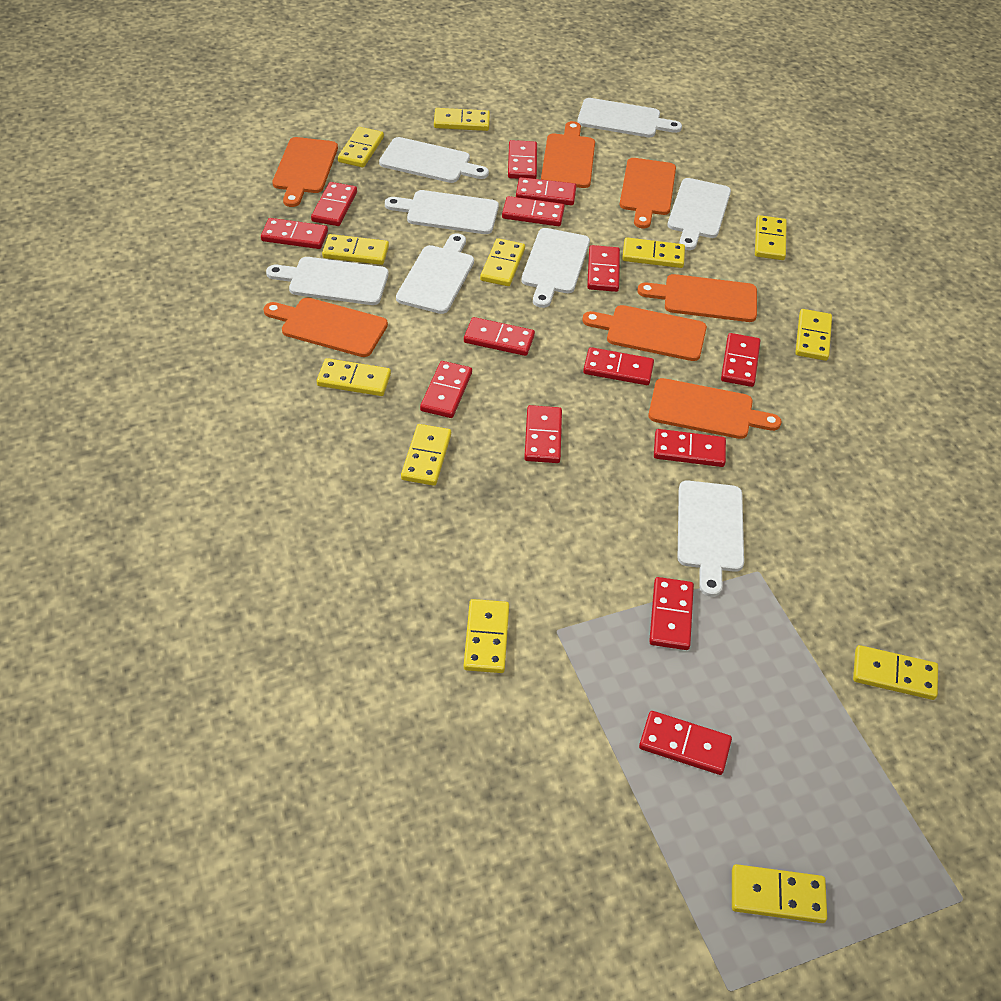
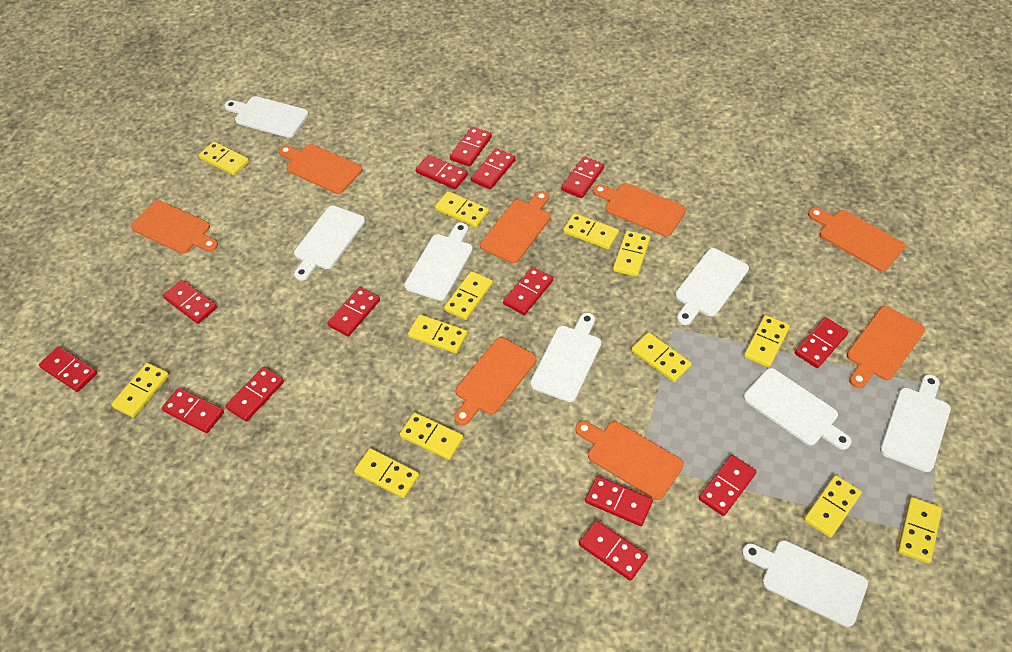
orange cutting board: [263,297,388,357] [272,137,338,207] [541,121,595,188] [583,305,707,361] [620,158,676,228] [637,274,757,322] [648,378,781,439] = 7 -> [131,200,218,254] [279,144,362,194] [454,337,536,425] [480,191,550,263] [575,421,684,500] [593,183,686,237] [808,207,905,271] [847,306,925,388] = 8
yellow domino: [317,358,391,396] [322,234,389,265] [338,127,384,168] [401,424,451,486] [434,108,490,131] [463,599,509,673] [480,238,525,286] [622,237,685,268] [732,864,827,923] [755,215,787,260] [795,309,832,361] [853,645,938,700] = 12 -> [111,363,169,418] [199,141,249,176] [354,448,419,498] [400,412,464,460] [408,314,468,353] [435,191,489,228] [444,271,493,320] [563,213,619,249] [613,230,650,277] [631,332,692,382] [744,315,790,367] [804,475,862,538] [898,497,942,564] = 13

